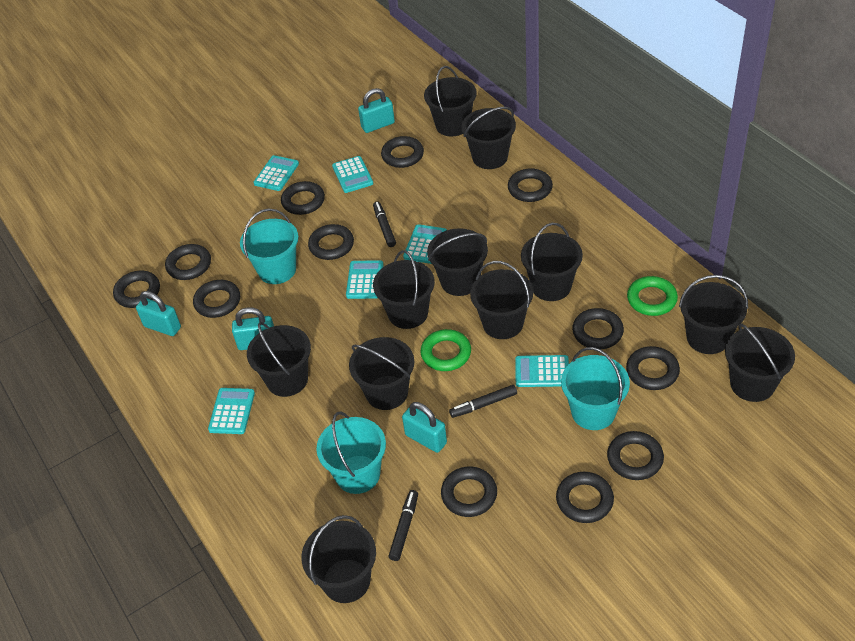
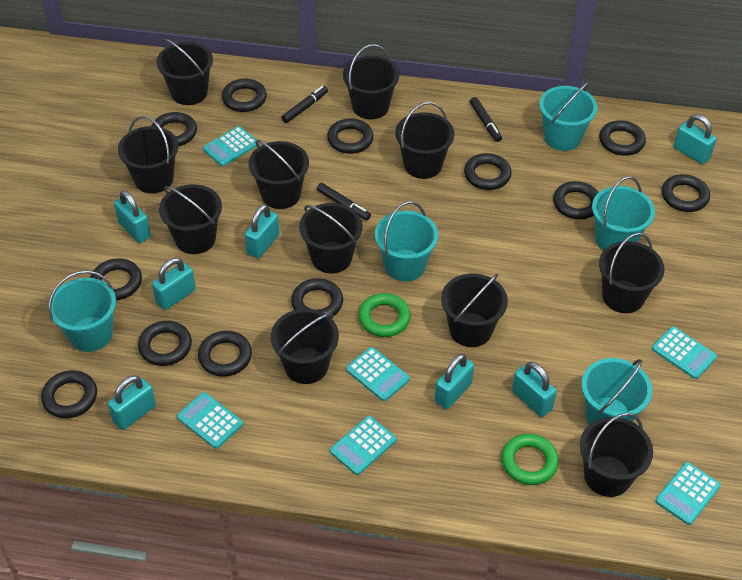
turquoise bucket: [240,208,299,284] [317,412,386,494] [561,347,630,430] = 3 -> [48,270,116,352] [375,201,438,282] [539,82,597,151] [581,358,652,424] [592,176,655,251] = 5
turquoise padlock: [136,291,181,336] [232,307,274,350] [358,88,395,133] [402,402,447,453] = 4 -> [108,375,156,430] [114,190,151,243] [152,258,196,310] [245,204,279,258] [435,354,474,409] [512,362,557,417] [674,114,716,164] = 7

